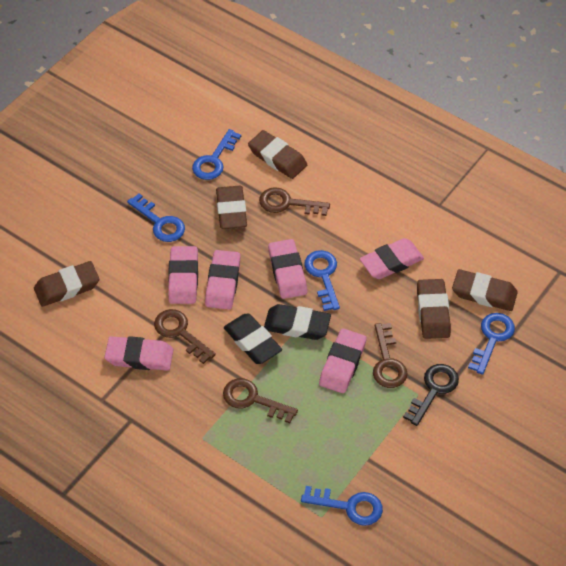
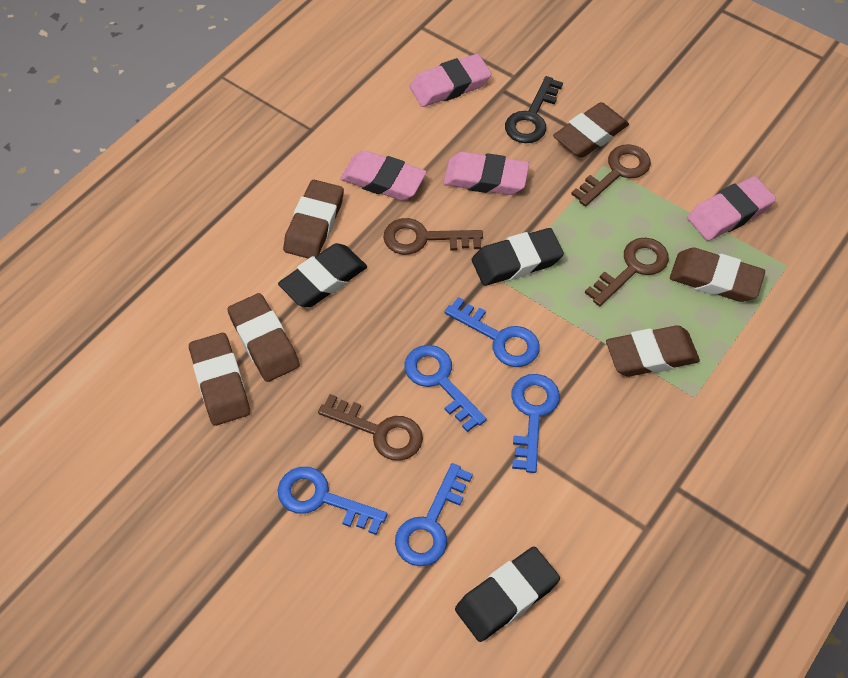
black eraser: [224,314,282,364] [264,304,331,340] = 2 -> [278,243,367,307] [455,547,560,642] [472,228,564,286] = 3
brown eraser: [34,261,99,307] [216,186,247,229] [248,130,307,179] [417,279,451,339] [452,269,518,311] = 5 -> [189,333,250,426] [227,293,300,382] [283,180,344,259] [553,102,629,158] [606,325,700,377] [670,248,765,302] = 6
pink eraser: [105,336,173,371] [168,246,198,304] [205,250,241,309] [268,239,307,299] [319,329,367,393] [360,238,424,279] = 6 -> [340,150,426,201] [410,54,491,107] [443,152,529,195] [687,176,776,241] = 4

